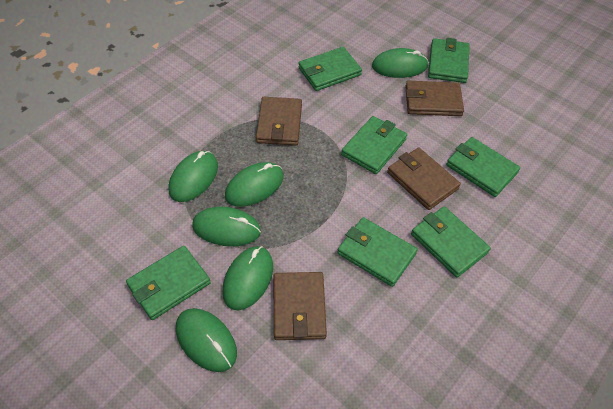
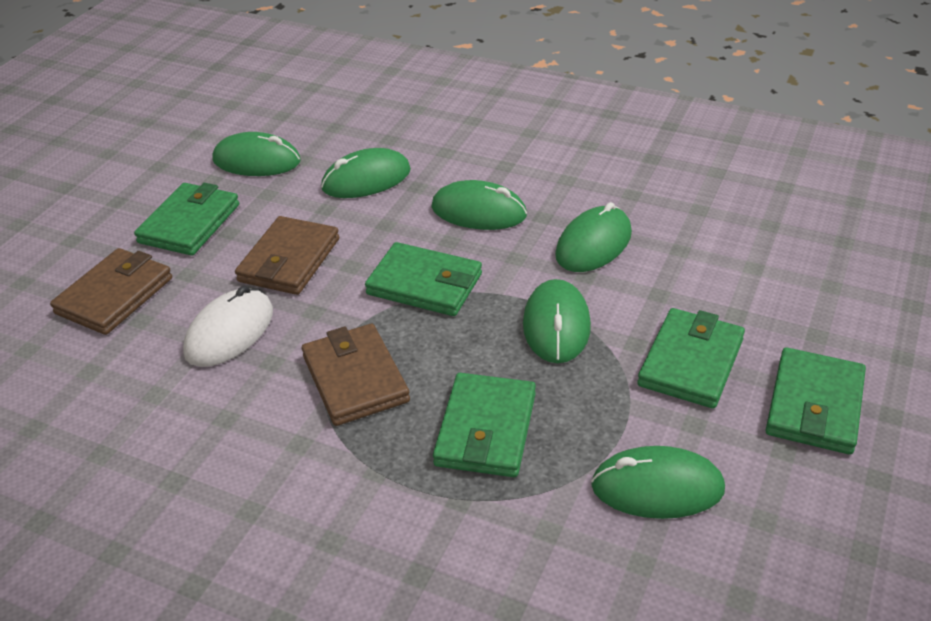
brown wallet: [256,97,302,146] [274,272,327,340] [387,147,461,210] [405,81,464,116] = 4 -> [50,248,172,335] [235,216,339,295] [302,324,410,426] = 3
green wallet: [126,246,211,320] [298,47,362,91] [337,217,417,287] [341,116,407,174] [411,206,491,277] [428,38,470,83] [446,137,520,197] = 7 -> [134,183,239,256] [365,242,482,316] [433,373,536,477] [637,308,745,409] [766,347,866,455] = 5
white mouse: none = 0 -> [183,286,273,367] = 1

